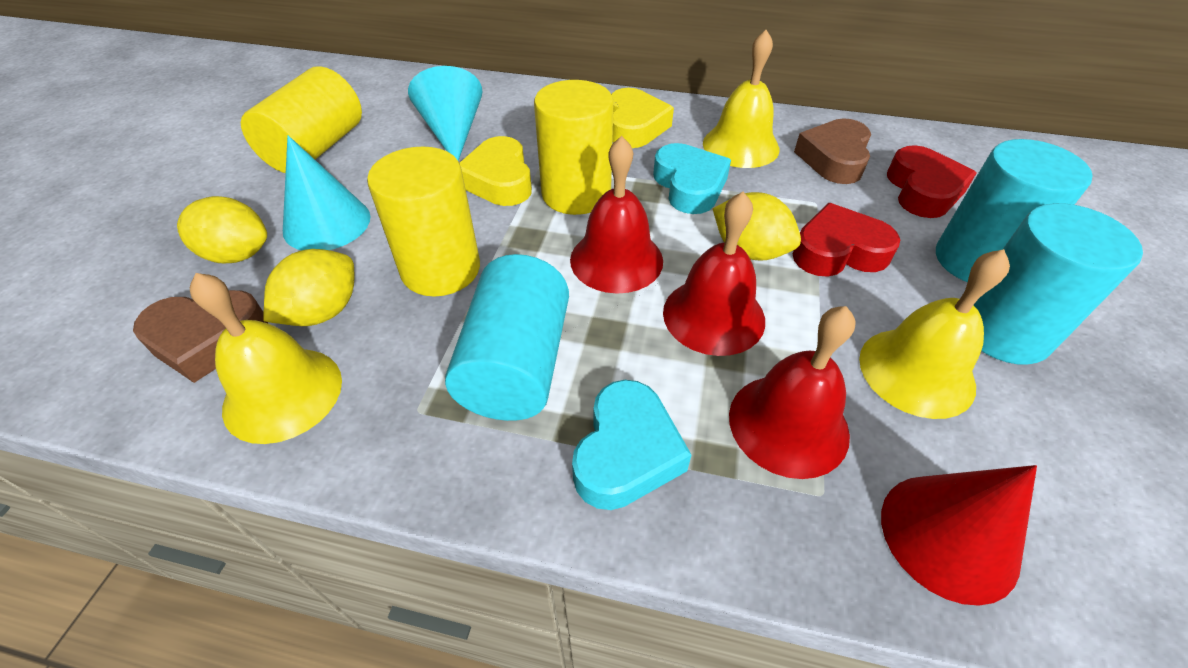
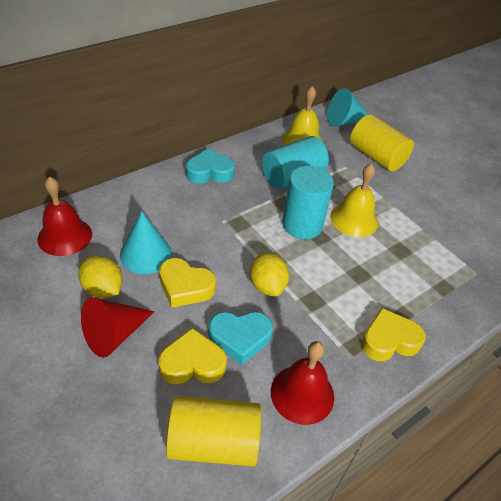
brown heart: [133,290,268,383] [794,118,871,184] = 2 -> none = 0
red bell: [570,136,663,293] [663,192,765,356] [729,306,855,479] = 3 -> [37,177,92,256] [271,341,334,425] = 2
red heart: [793,203,900,277] [887,145,977,218] = 2 -> none = 0
turquoise cylinder: [445,254,569,421] [936,139,1093,282] [973,203,1143,365] = 3 -> [262,136,329,189] [282,166,334,239] = 2
yellow bell: [190,273,342,444] [703,30,780,168] [859,249,1010,419] = 3 -> [282,86,323,145] [330,163,378,237] = 2
yellow cylinder: [241,66,362,173] [367,146,480,296] [534,80,613,215] = 3 -> [166,396,261,466] [350,114,414,172] = 2
yellow heart: [460,136,532,206] [611,88,674,148] = 2 -> [158,328,227,384] [159,258,216,308] [361,308,426,361] = 3
yellow lemon: [177,196,267,263] [264,249,354,326] [713,192,801,261] = 3 -> [78,255,122,298] [250,253,289,296] = 2

